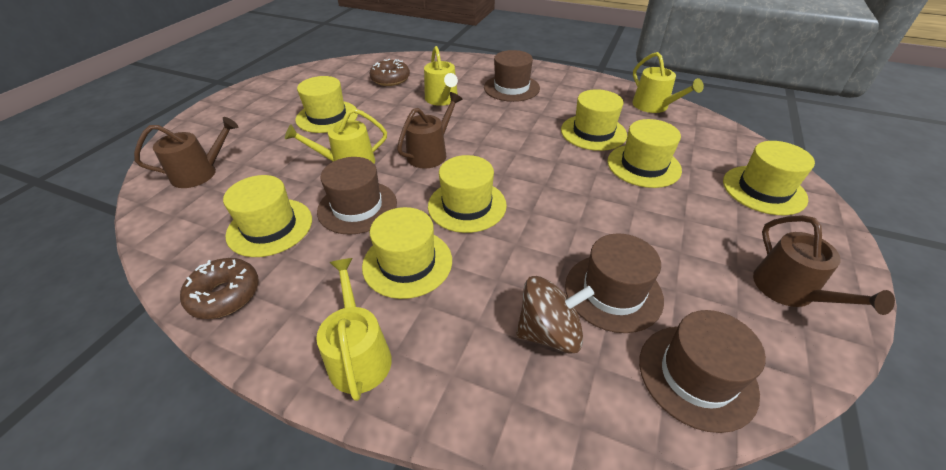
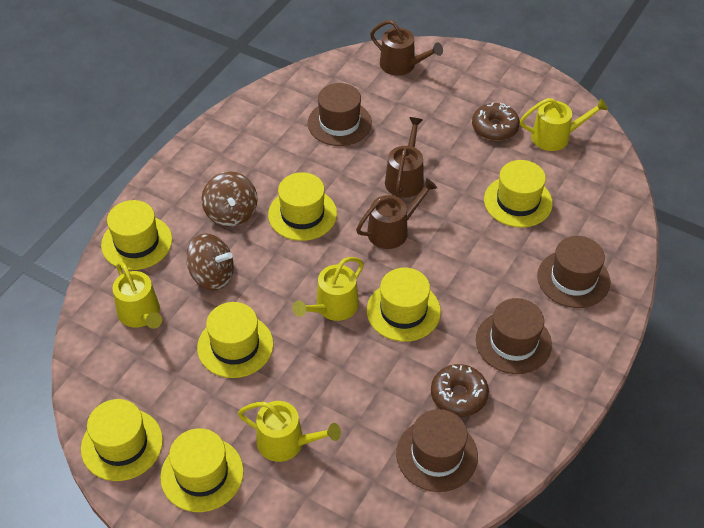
brown spinning top: [516,276,594,354] = 1 -> [186,233,234,291] [202,171,258,227] = 2

